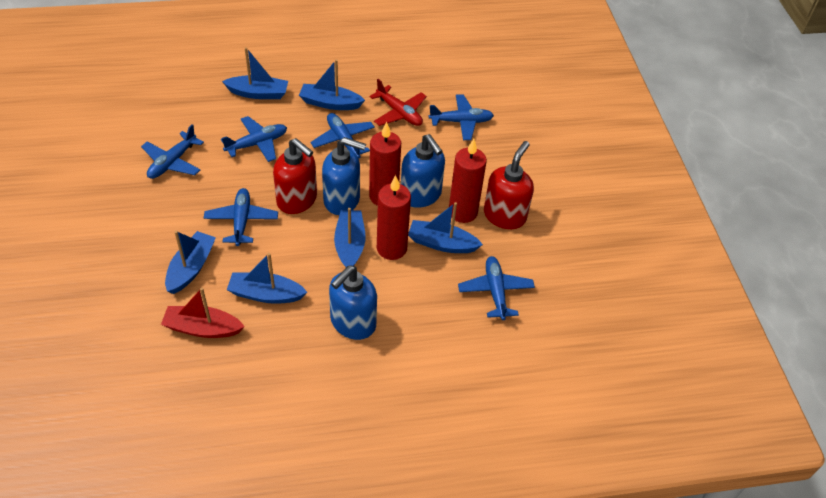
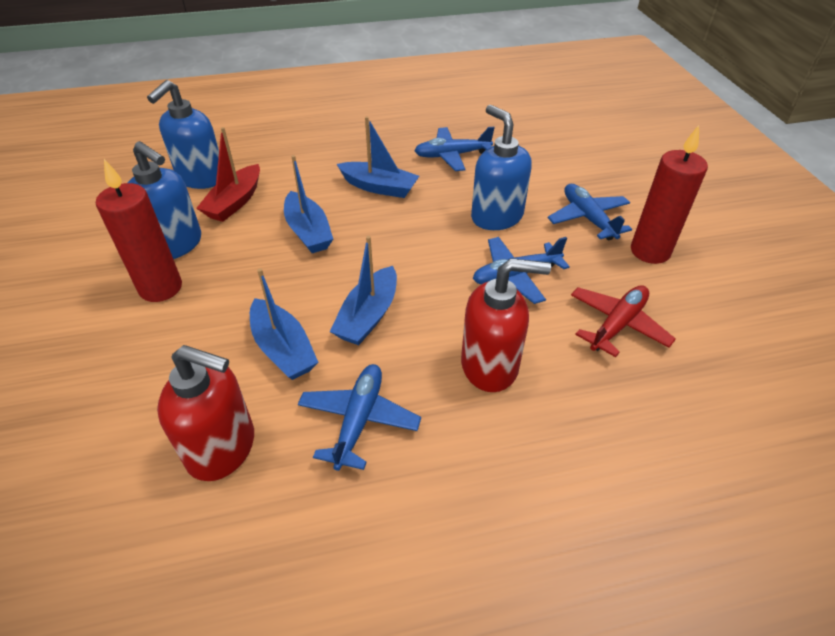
blue boat: [165,231,216,294] [222,47,288,99] [227,253,307,304] [299,59,365,110] [334,208,366,267] [408,202,483,253] = 6 -> [250,268,318,380] [284,155,333,253] [330,236,397,345] [337,116,419,198] = 4
blue plane: [141,124,204,179] [204,188,278,246] [221,116,287,162] [311,113,375,159] [429,94,494,140] [458,256,535,320] = 6 -> [298,364,421,471] [415,127,495,171] [473,237,570,304] [548,184,632,240] = 4
red candle: [369,121,401,206] [377,175,411,260] [449,139,487,223] = 3 -> [96,159,182,302] [631,125,708,264] = 2

